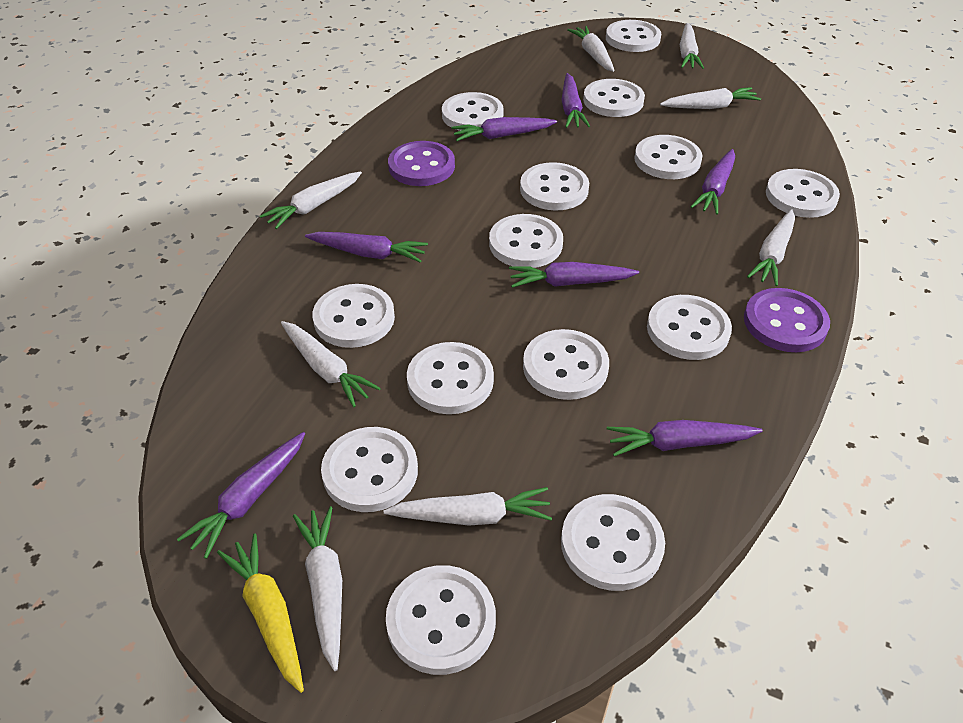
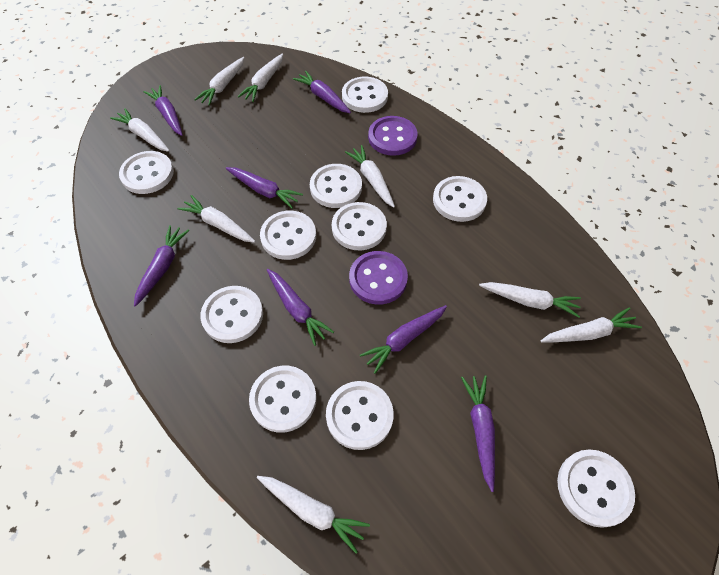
white button: [313,284,395,348] [321,427,418,512] [386,565,496,675] [407,342,494,414] [442,92,504,131] [489,214,563,268] [520,162,589,211] [523,329,609,400] [561,494,665,591] [583,79,645,117] [606,20,661,52] [634,135,703,179] [647,295,732,360] [766,169,840,218] = 14 -> [119,151,174,194] [200,286,263,343] [249,366,317,433] [260,210,316,260] [310,164,362,208] [326,381,394,450] [332,202,387,250] [342,77,388,113] [433,176,487,222] [557,449,635,528] = 10
yellow carrot: [217,534,304,693] = 1 -> none = 0

